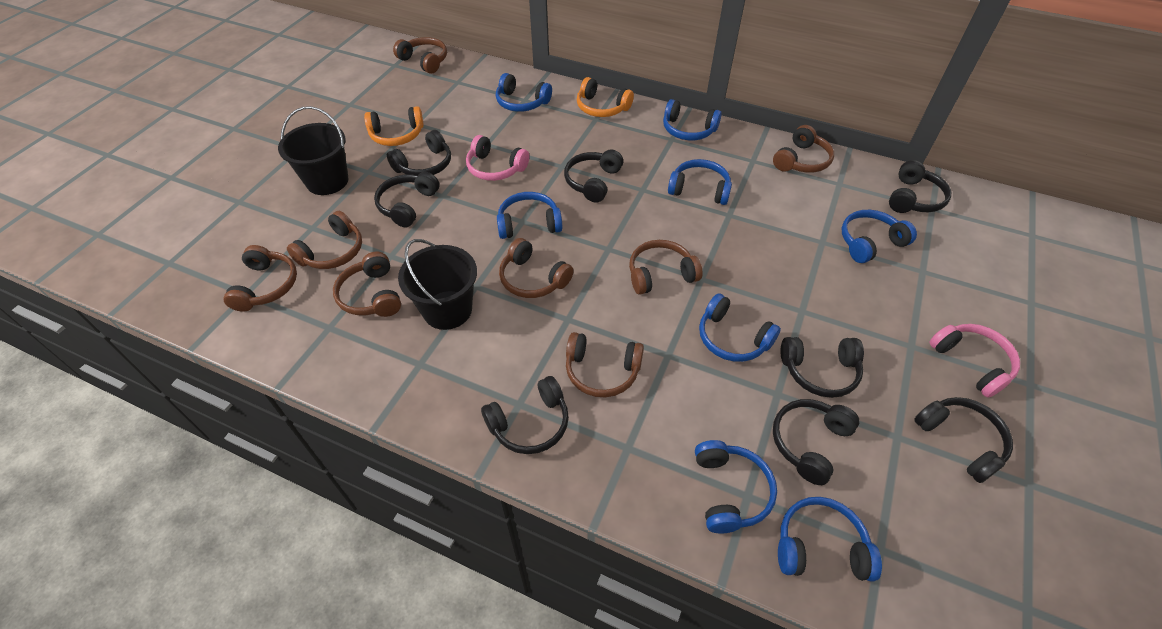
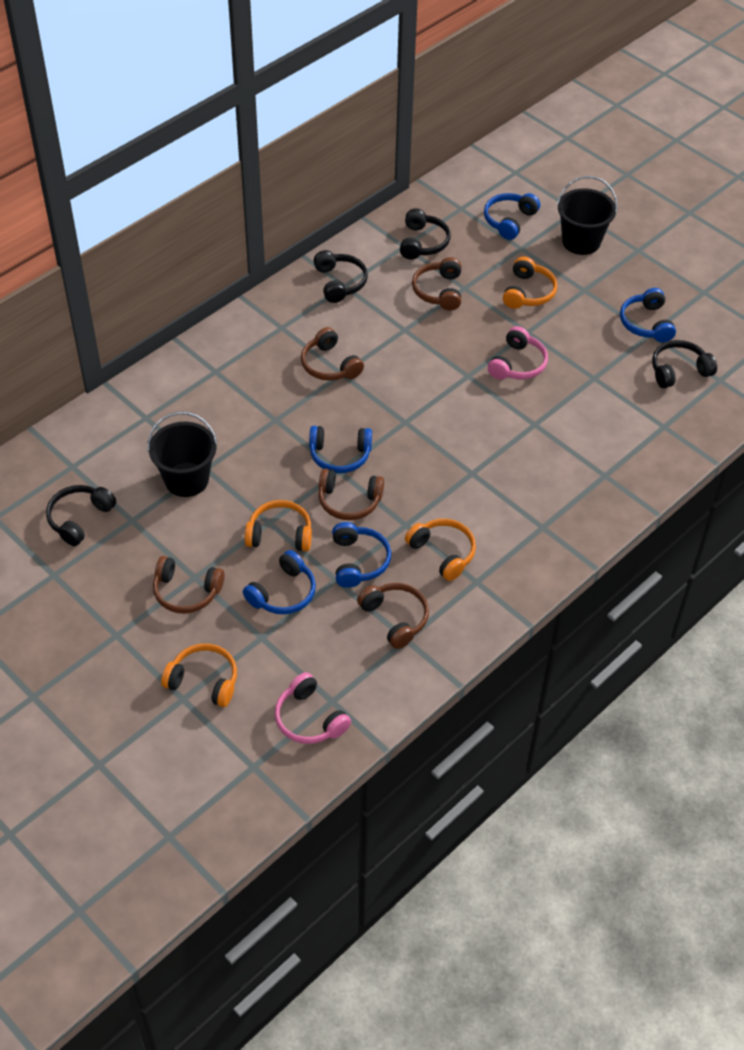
black headphones: [374,172,440,227] [387,130,451,175] [481,376,569,454] [564,150,623,203] [773,399,859,485] [780,337,864,398] [889,160,951,213] [914,397,1013,483] = 8 -> [46,485,116,546] [314,250,368,303] [400,209,451,259] [652,340,717,388] = 4
blue headphones: [496,73,552,112] [497,192,562,239] [663,99,722,140] [668,159,732,205] [695,440,777,533] [699,293,781,362] [778,497,882,582] [841,210,917,263] = 8 -> [243,550,316,614] [309,426,372,473] [332,522,391,588] [484,193,540,240] [620,288,676,342] = 5
brown headphones: [223,245,297,312] [287,211,362,269] [333,252,401,317] [393,37,447,74] [499,238,574,298] [566,332,644,397] [629,240,702,295] [773,125,834,173] = 8 -> [153,556,224,614] [301,327,364,381] [319,469,384,520] [357,583,429,649] [412,257,461,311] = 5
orange headphones: [364,106,424,146] [577,77,634,117] = 2 -> [161,644,237,707] [245,500,312,551] [405,519,476,581] [503,256,557,309] = 4

